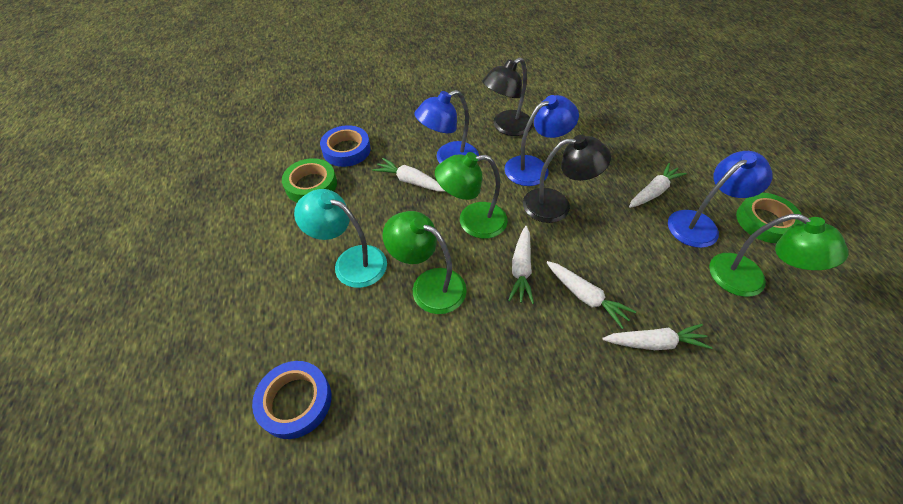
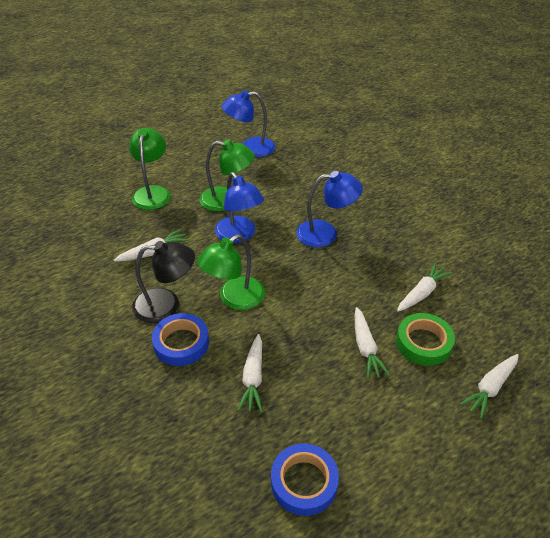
black lamp: [482,57,533,136] [523,134,611,223] = 2 -> [132,241,195,323] = 1
green tape: [282,158,337,203] [736,193,802,243] = 2 -> [396,313,455,366] = 1
turquoise lamp: [294,189,387,288] = 1 -> none = 0

